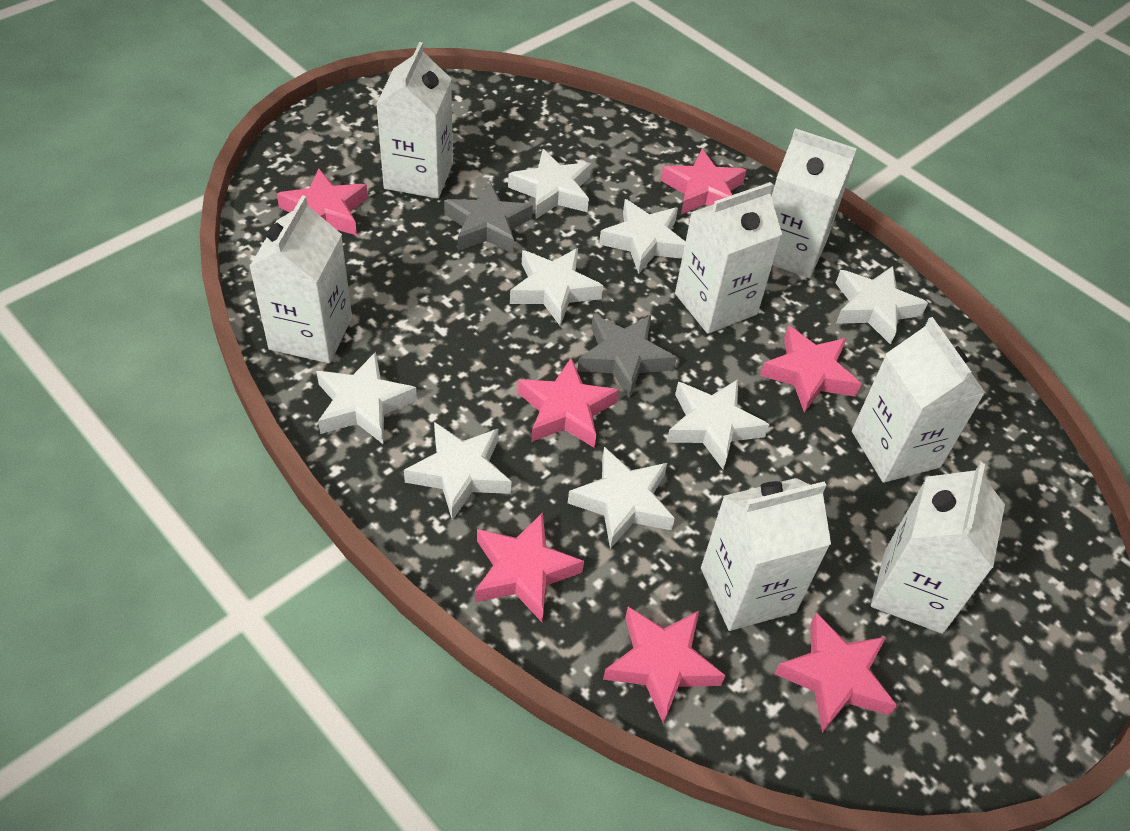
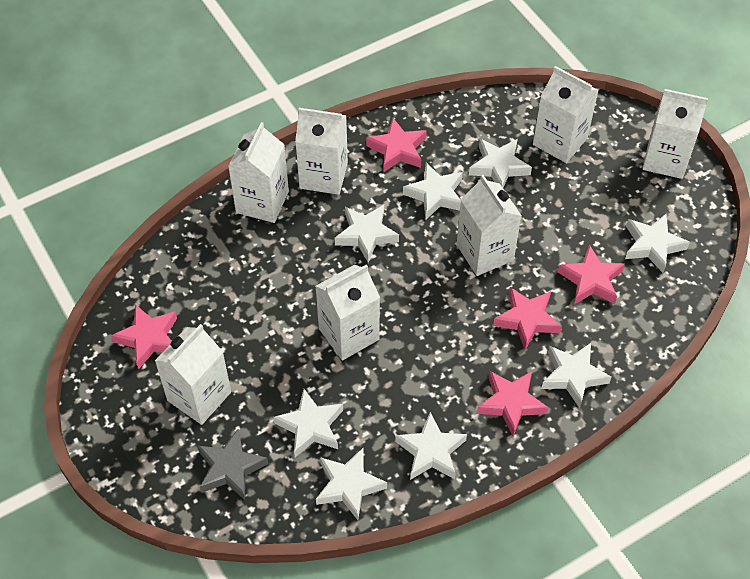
grey star: [444,182,533,254] [578,315,677,398] = 2 -> [197,429,268,500] = 1
pink star: [277,169,368,236] [475,512,584,622] [518,358,619,448] [603,607,726,724] [661,149,746,215] [760,325,861,413] [774,613,897,733] = 7 -> [111,304,177,369] [366,118,427,173] [477,371,548,436] [493,287,562,350] [558,245,625,304] = 5

